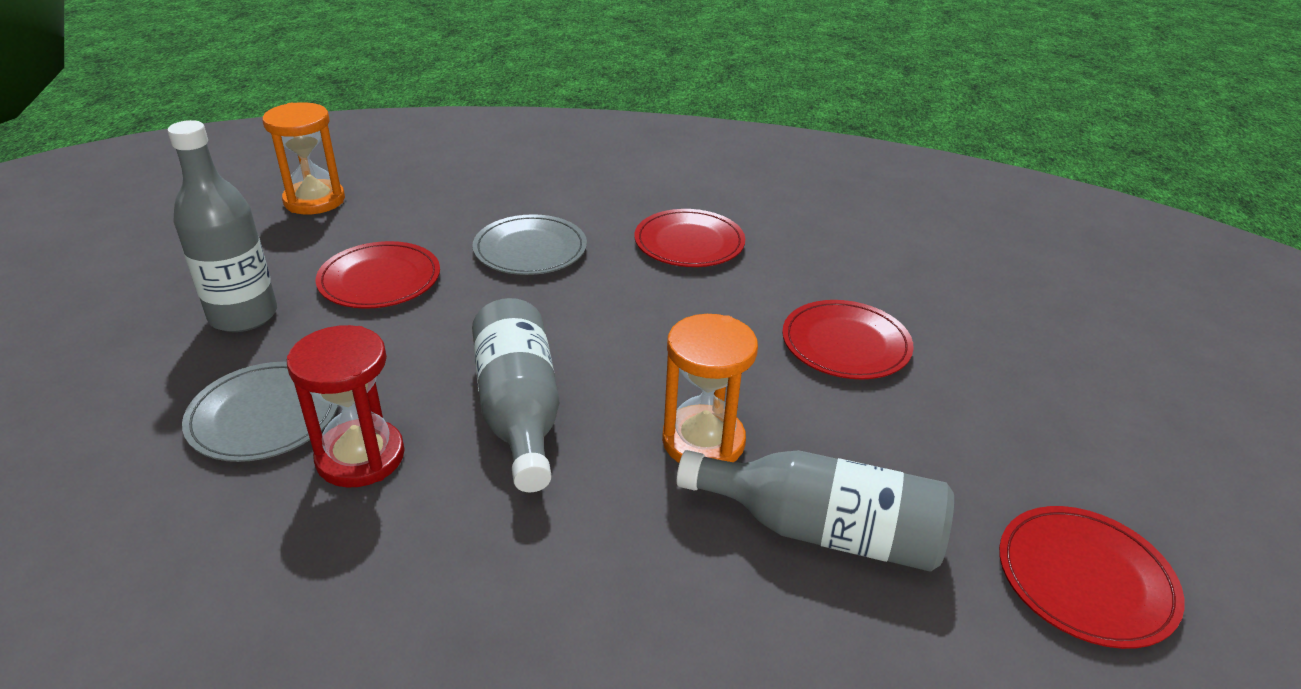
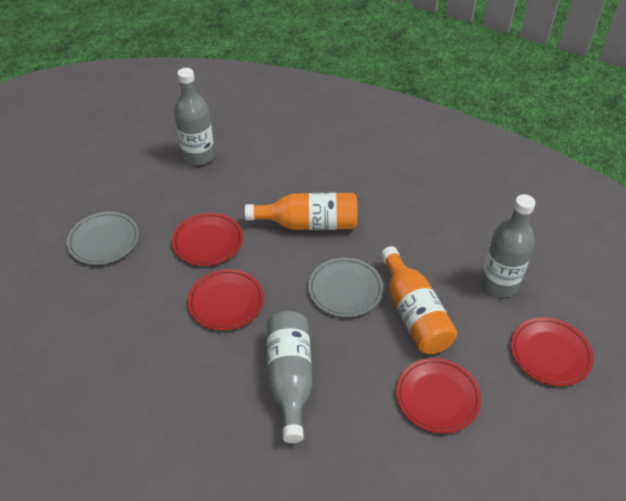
orange bottle: none = 0 -> [245,193,357,230] [381,246,457,354] = 2
orange hourglass: [262,102,345,215] [662,314,758,463] = 2 -> none = 0
red hourglass: [287,325,405,488] = 1 -> none = 0

